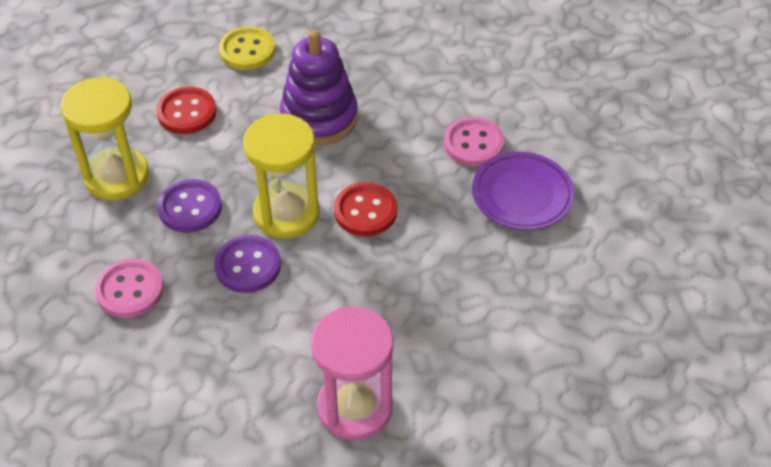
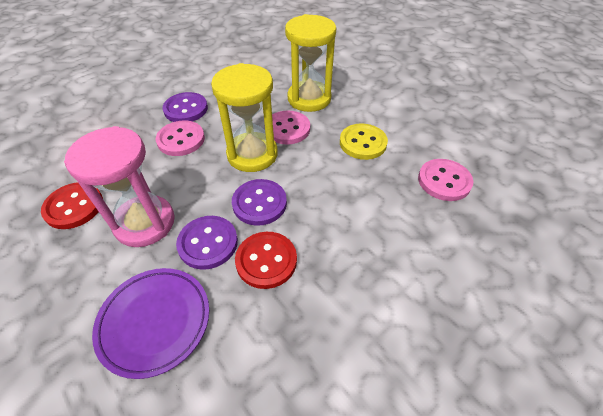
pink button: [95,259,164,318] [444,117,505,166] = 2 -> [156,121,205,156] [272,110,310,145] [418,159,474,201] = 3
purple button: [157,179,222,233] [214,235,281,293] = 2 -> [163,92,208,122] [176,216,238,270] [232,179,287,226] = 3
purple stacking toy: [280,30,358,145] = 1 -> none = 0

